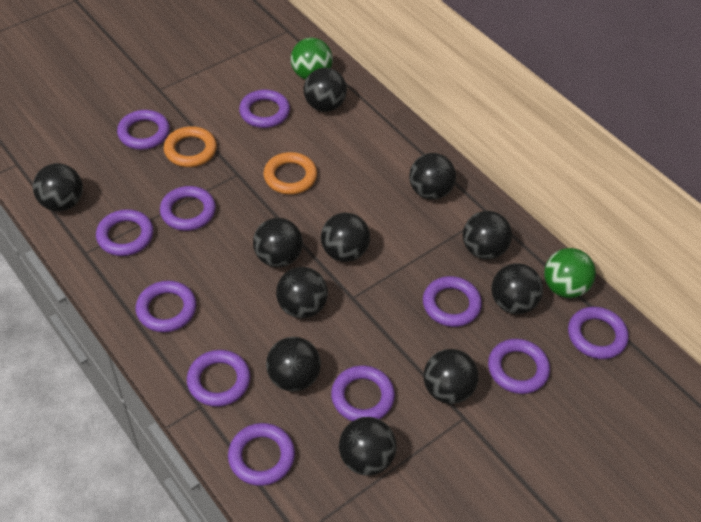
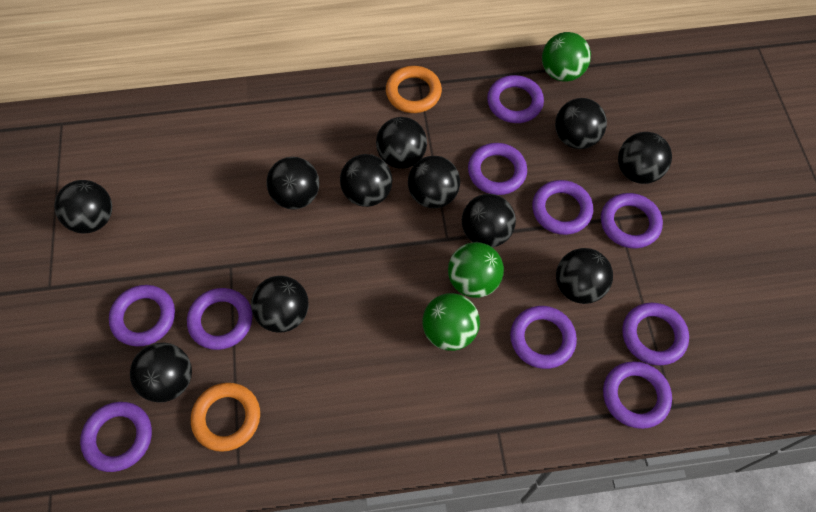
green ball: [291,38,333,80] [544,248,596,298] = 2 -> [422,293,480,351] [448,242,504,298] [542,32,591,82] = 3
purple ring: [96,209,154,256] [117,110,170,150] [136,281,196,332] [160,186,216,231] [187,350,251,407] [228,423,295,486] [239,89,290,128] [331,365,395,421] [423,276,482,327] [488,339,550,394] [568,307,629,359] = 11 -> [80,402,152,472] [109,285,175,347] [187,288,253,350] [468,143,527,195] [487,75,544,123] [510,306,577,369] [532,180,593,235] [601,193,663,249] [603,361,672,429] [622,303,689,366] = 10

